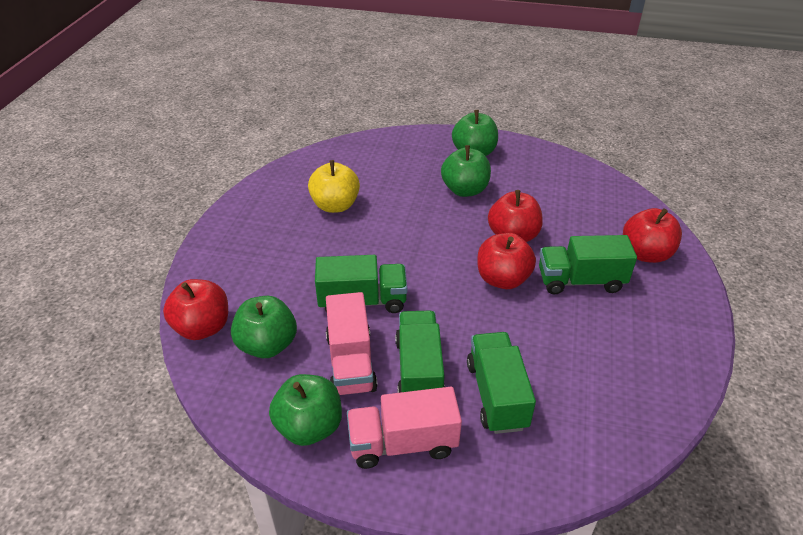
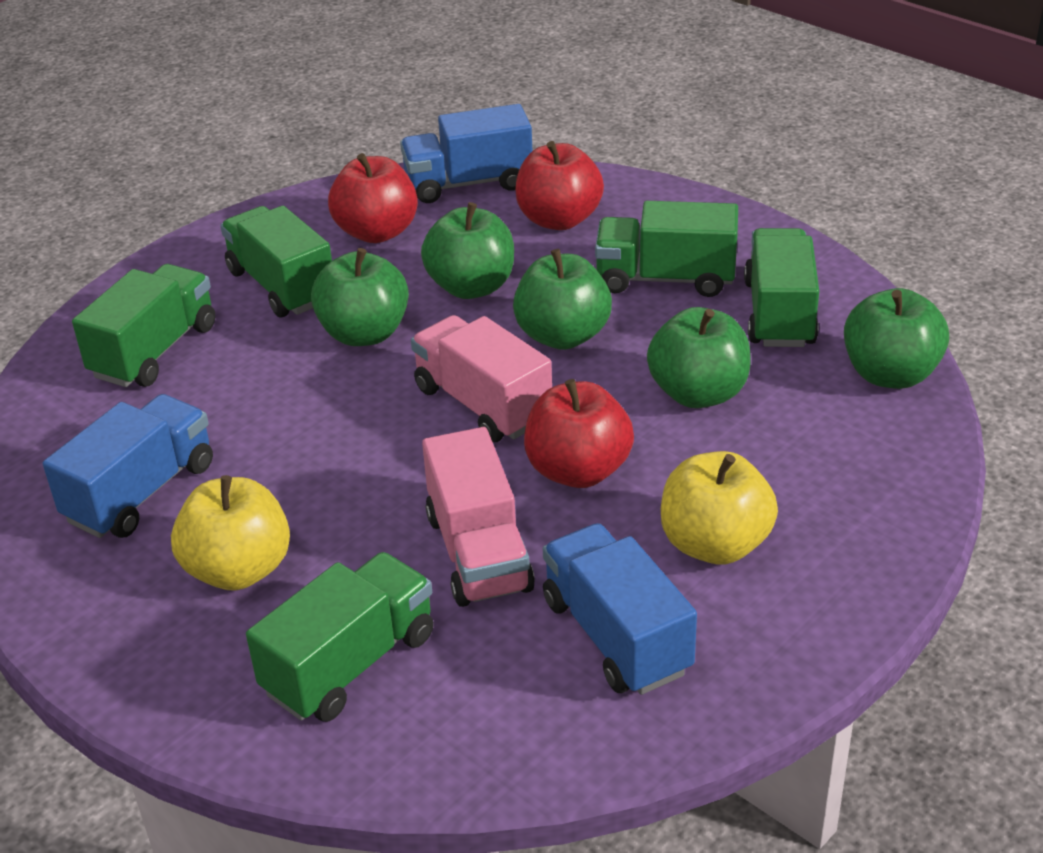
blue truck: none = 0 -> [43,394,213,538] [400,104,533,203] [543,523,697,695] = 3
green apple: [231,296,297,358] [269,374,342,446] [441,145,491,197] [452,110,498,156] = 4 -> [311,248,409,346] [421,202,514,299] [513,249,612,350] [647,307,751,408] [844,288,949,389] = 5
green truck: [315,255,407,313] [395,311,445,393] [467,332,536,434] [539,235,637,295] = 4 -> [72,264,215,387] [220,206,332,318] [246,552,434,722] [595,201,738,297] [744,228,819,347] = 5
red apple: [163,279,228,340] [477,233,536,289] [488,190,543,242] [623,208,682,263] = 4 -> [328,153,418,243] [515,141,604,230] [524,379,634,488] = 3
yellow apple: [308,160,360,213] = 1 -> [171,475,290,590] [661,451,778,564] = 2

